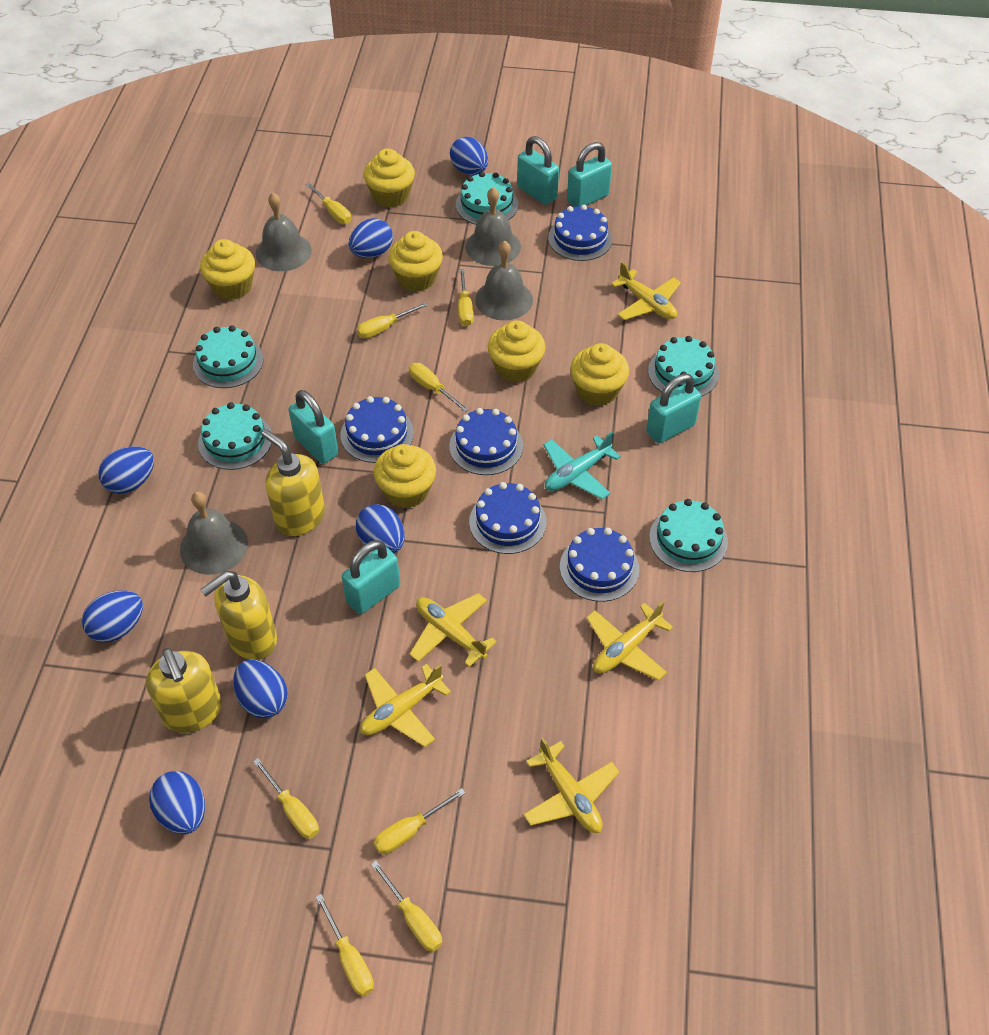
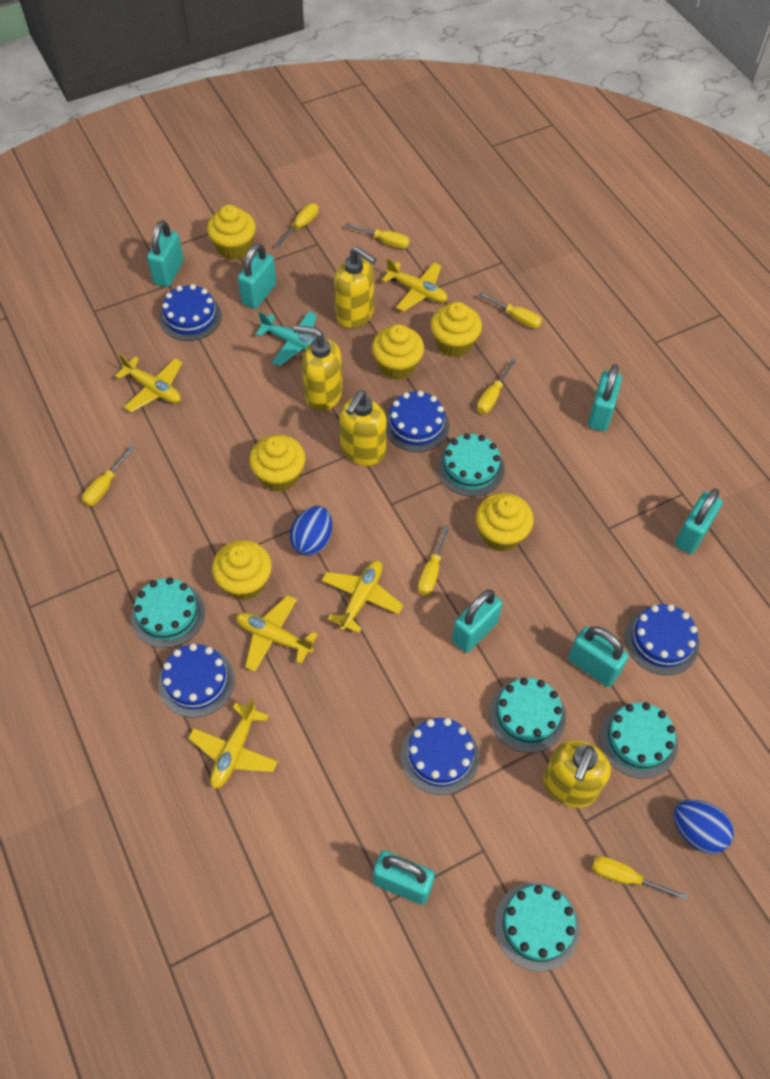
blue egg: [82,590,143,643] [98,446,154,494] [149,771,205,835] [233,659,288,718] [349,218,393,258] [356,504,405,553] [450,137,488,175] = 7 -> [290,506,332,556] [674,800,734,854] = 2
grey bell: [180,492,248,575] [256,193,312,271] [465,187,521,266] [475,241,533,321] = 4 -> none = 0
turquoise padlock: [288,390,339,464] [342,540,400,614] [517,136,559,205] [567,142,612,207] [646,374,701,443] = 5 -> [147,220,184,287] [238,243,276,309] [373,851,435,905] [452,590,502,653] [568,626,629,687] [588,364,622,431] [675,488,723,554] = 7
yellow screwdriver: [253,758,319,839] [305,183,351,224] [316,894,374,996] [357,302,428,338] [371,860,442,952] [374,788,465,854] [409,363,469,412] [458,269,474,326] = 8 -> [82,446,135,506] [274,203,318,247] [346,223,410,249] [418,525,450,595] [477,359,516,414] [478,292,542,328] [592,856,687,900] = 7
yellow soap dispenser: [146,648,222,733] [200,571,277,660] [261,429,325,536] = 3 -> [293,325,343,411] [334,246,376,328] [339,390,387,466] [543,740,611,808] = 4

